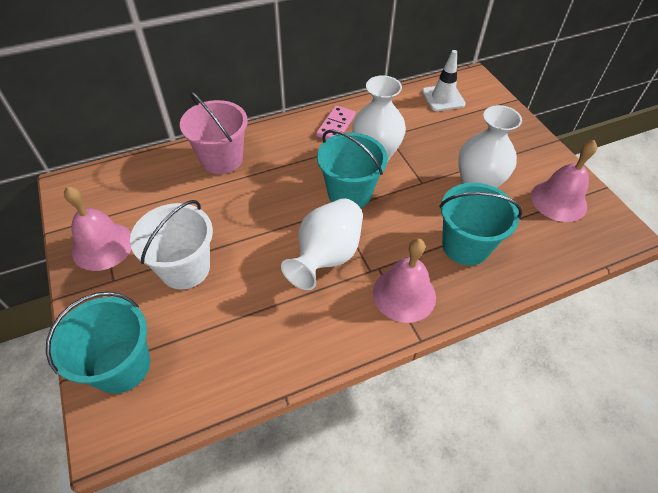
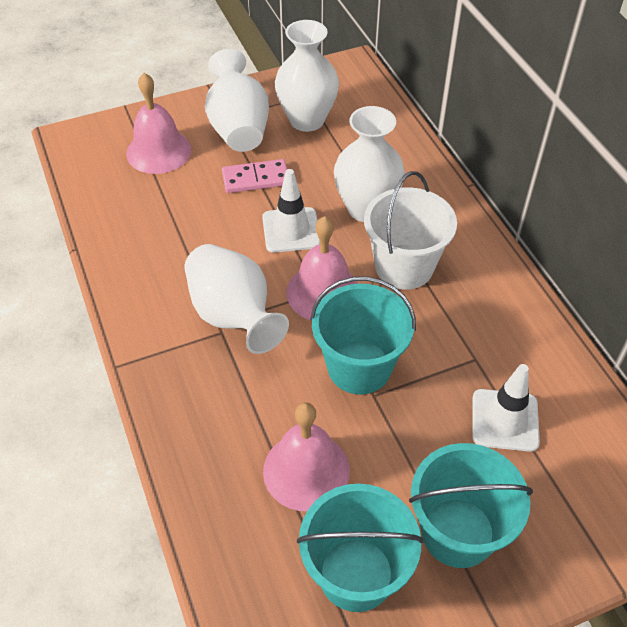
pink bucket: [180,91,248,174] = 1 -> none = 0
white traffic cone: [422,50,466,111] = 1 -> [262,169,320,253] [472,364,540,452] = 2
white vase: [281,198,363,290] [352,75,406,162] [458,105,522,188] = 3 -> [184,244,289,354] [205,49,269,152] [275,20,339,132] [334,106,405,222] = 4

